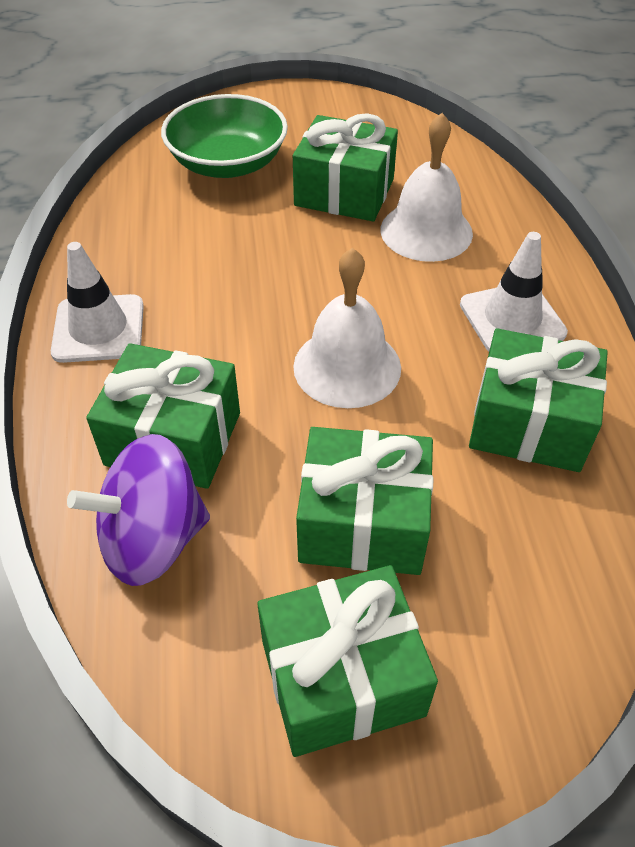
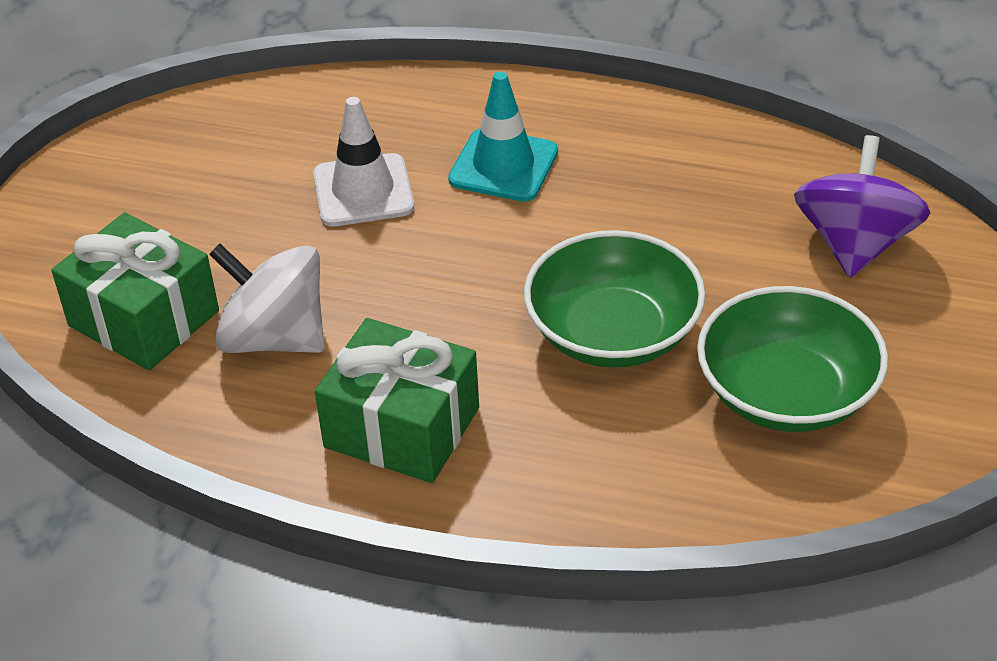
green bowl: [161,94,288,178] = 1 -> [524,230,706,368] [697,286,888,432] = 2
green gift: [86,343,240,489] [257,565,438,757] [293,113,398,221] [296,427,434,575] [469,328,608,472] = 5 -> [51,213,219,370] [315,318,479,483] = 2
turquoise traffic cone: none = 0 -> [448,72,558,202] = 1
white bell: [293,248,401,408] [381,113,473,262] = 2 -> none = 0
white spinning top: none = 0 -> [209,244,324,353] = 1
white traffic cone: [51,242,144,363] [460,232,568,352] = 2 -> [313,97,414,227] = 1

